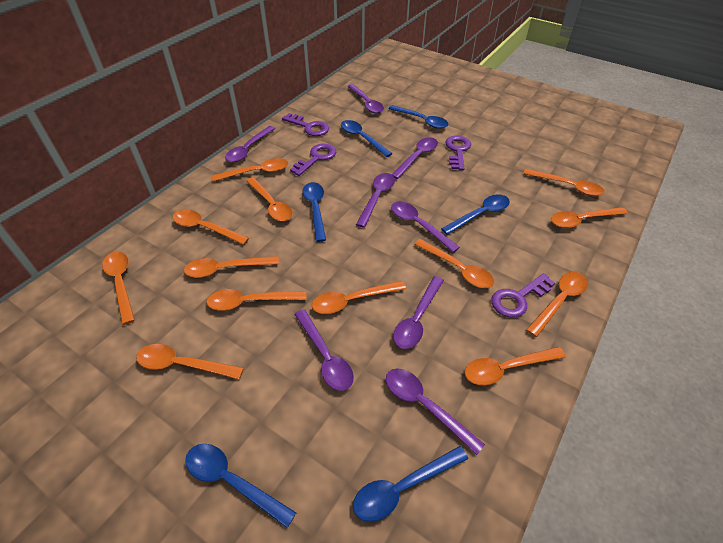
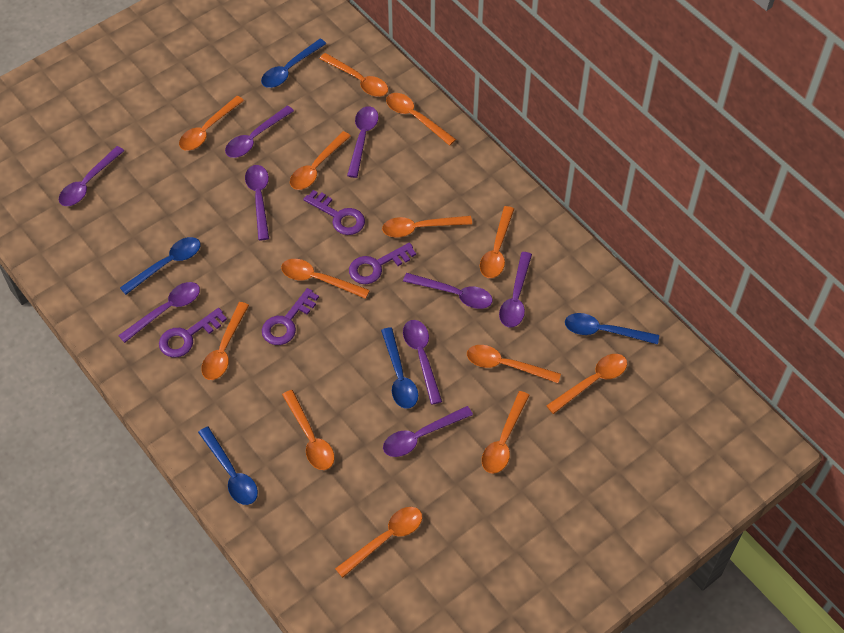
blue spoon: [185,444,296,528] [302,182,326,242] [341,120,392,157] [353,446,468,522] [388,105,449,129] [441,195,510,235] = 6 -> [120,237,200,295] [198,426,258,505] [261,39,327,88] [381,327,418,409] [565,313,659,345] = 5
purple spoon: [225,126,275,162] [294,309,354,391] [347,84,384,114] [356,173,395,228] [386,368,485,455] [391,201,460,253] [392,137,438,179] [393,276,444,349] = 8 -> [59,146,124,206] [118,282,200,343] [225,105,294,158] [245,165,269,240] [347,106,379,178] [383,406,473,457] [403,273,493,309] [403,320,442,404] [499,252,532,327] = 9

